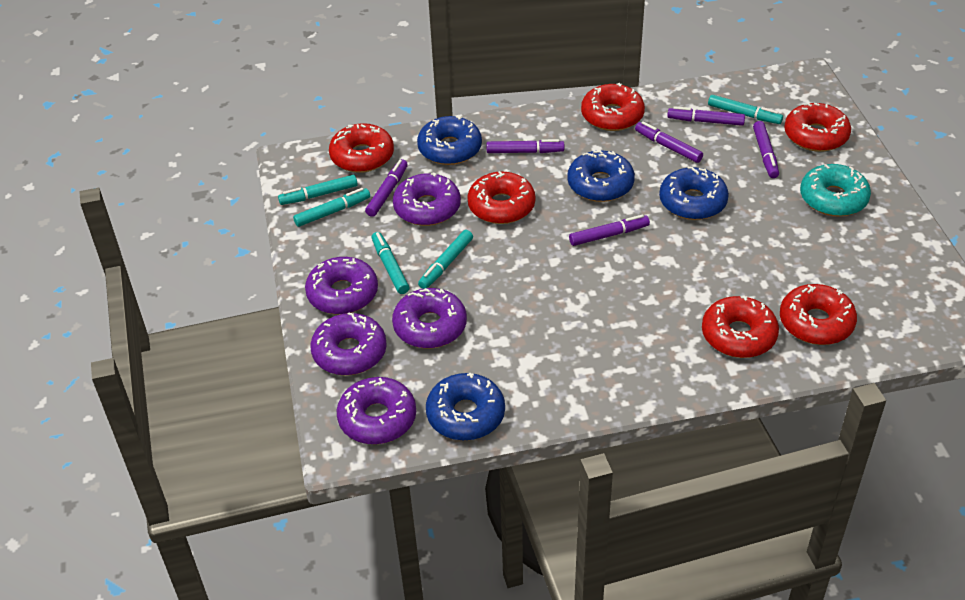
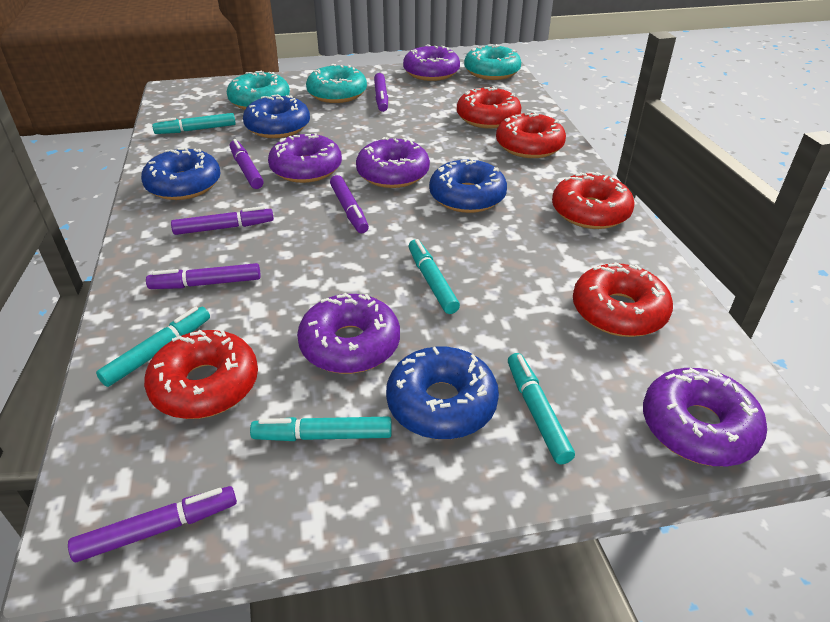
red donut: [329,123,394,173] [467,171,536,224] [581,83,645,131] [702,295,779,358] [780,284,857,345] [784,103,851,152] = 6 -> [144,330,258,419] [457,86,522,129] [496,112,566,158] [552,172,634,229] [573,262,673,337] = 5
turquoise donut: [800,164,871,217] = 1 -> [227,71,290,110] [306,64,367,103] [464,44,521,80] = 3

